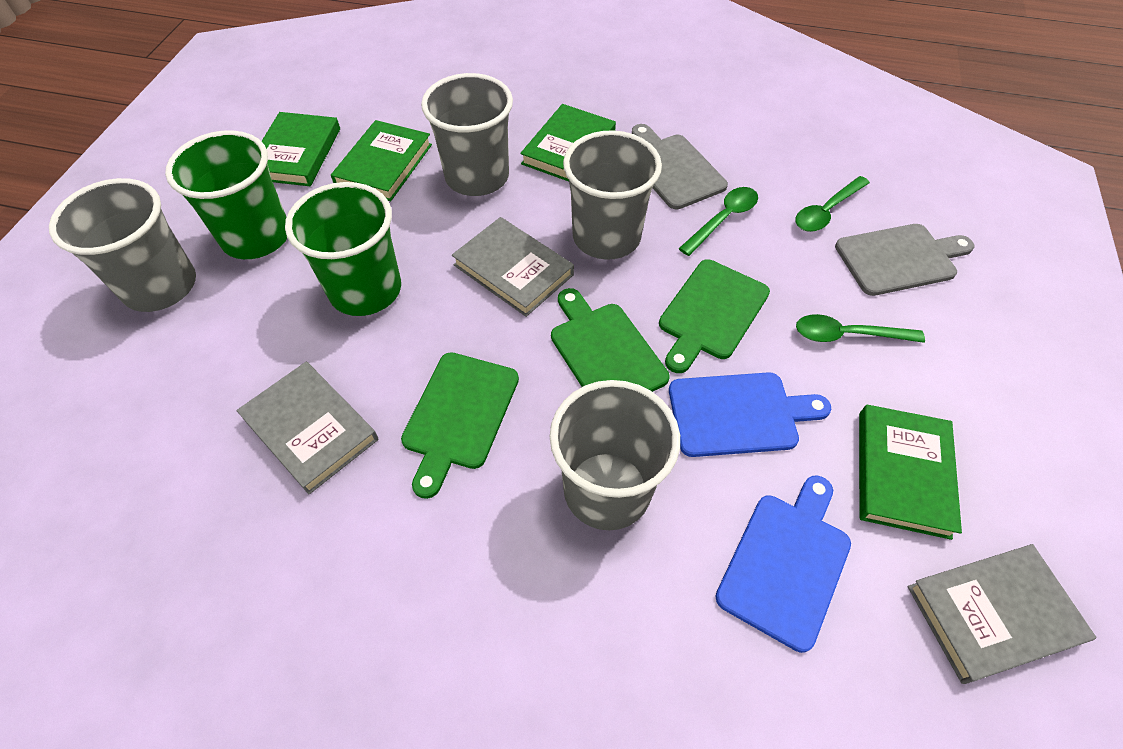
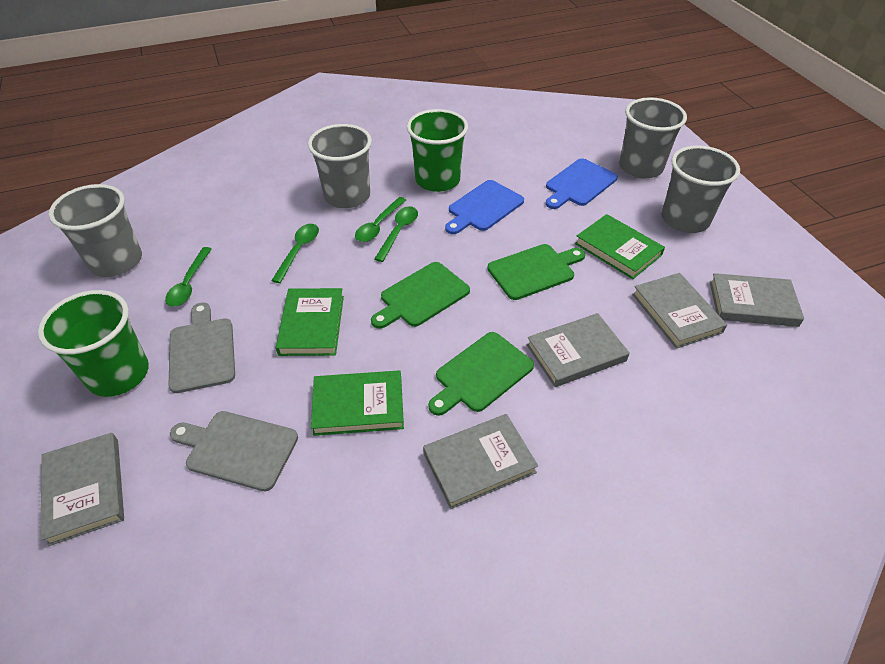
green book: [261,112,340,186] [331,120,432,201] [520,104,616,182] [859,405,962,540] = 4 -> [276,288,344,356] [311,370,404,436] [575,214,665,279] = 3
green spoon: [678,187,758,256] [795,176,870,232] [796,314,925,343] = 3 -> [165,247,212,307] [271,224,319,283] [355,197,406,242] [374,206,418,262] = 4
grey book: [236,362,378,494] [452,217,574,317] [907,544,1096,684] = 3 -> [41,433,124,546] [423,414,538,509] [527,313,630,387] [632,273,727,349] [710,273,804,327] = 5

